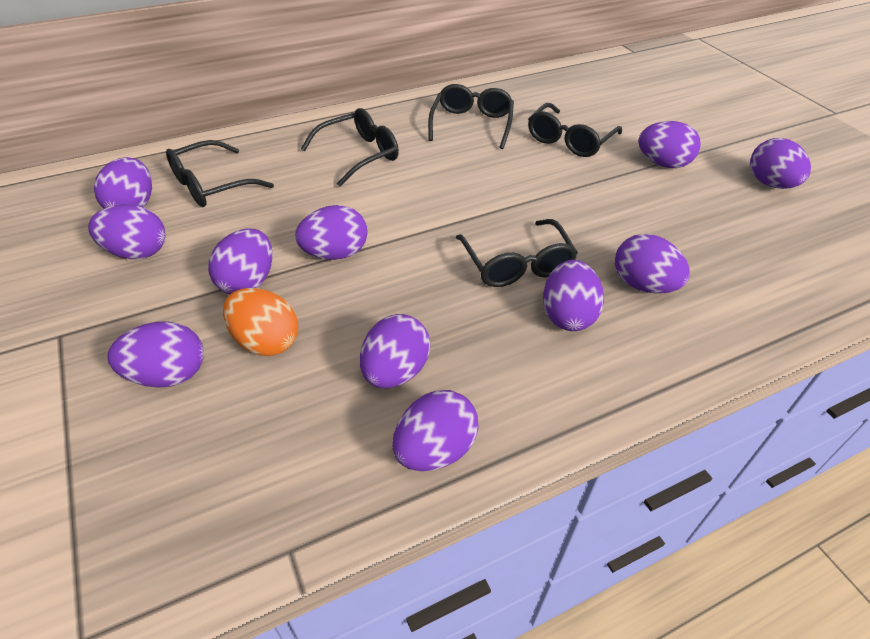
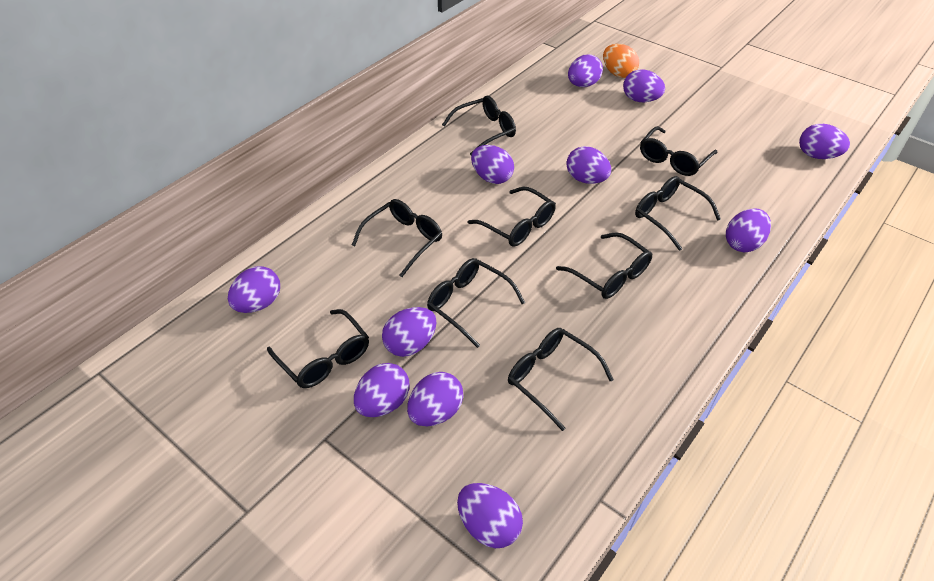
black glasses: [166,140,274,207] [301,108,399,187] [428,84,514,149] [456,219,578,287] [528,103,622,157] = 5 -> [267,309,369,388] [352,199,442,277] [427,258,525,348] [442,96,516,156] [467,187,556,247] [508,328,614,431] [556,232,652,299] [635,176,721,251] [640,126,717,176] = 9

